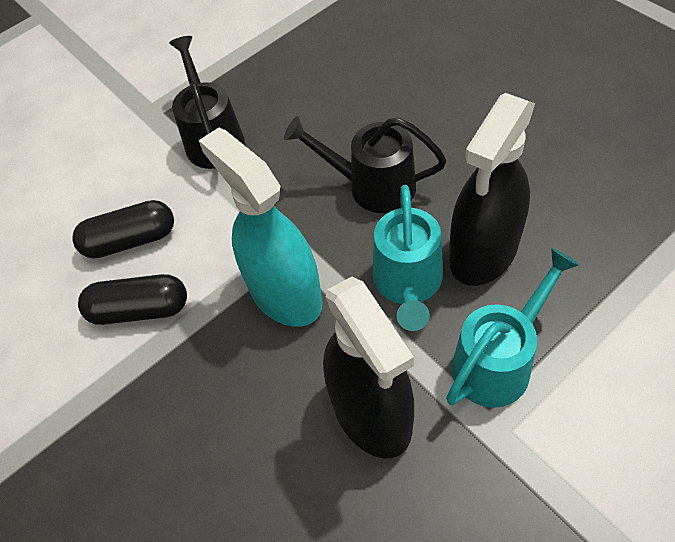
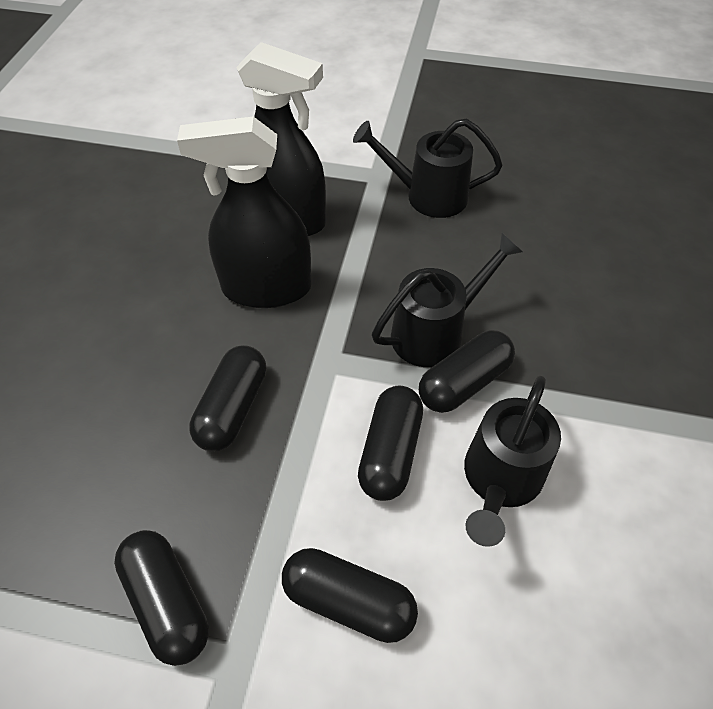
black capsule: [72,200,174,259] [78,274,187,325] = 2 -> [114,530,209,666] [189,345,266,452] [282,548,418,643] [358,386,423,501] [419,330,515,413] = 5
black watering can: [169,36,245,169] [284,116,446,213] = 2 -> [353,119,503,218] [372,233,523,367] [464,376,561,547] = 3
turquoise spray bottle: [199,127,323,327] = 1 -> none = 0
turquoise watering can: [373,185,443,331] [446,248,580,408] = 2 -> none = 0

